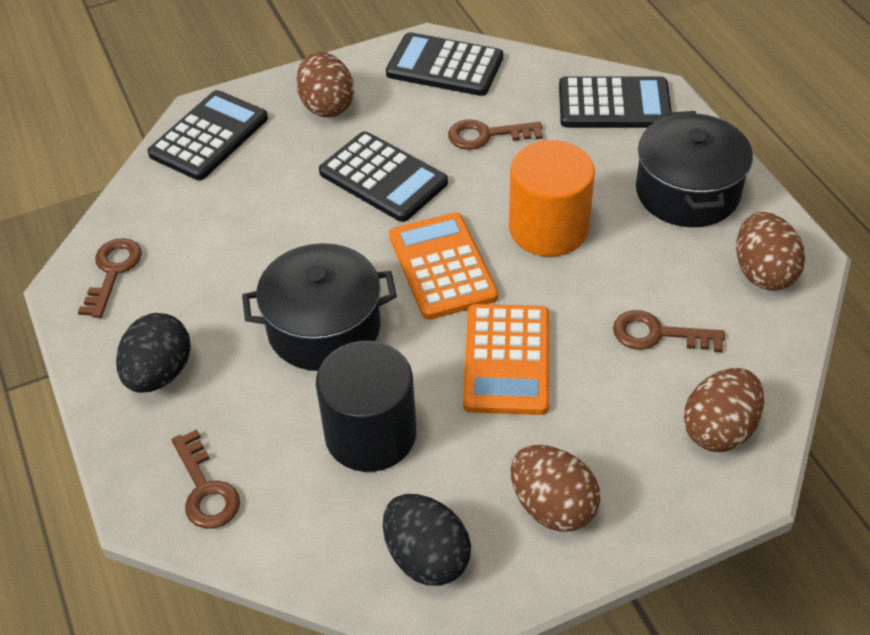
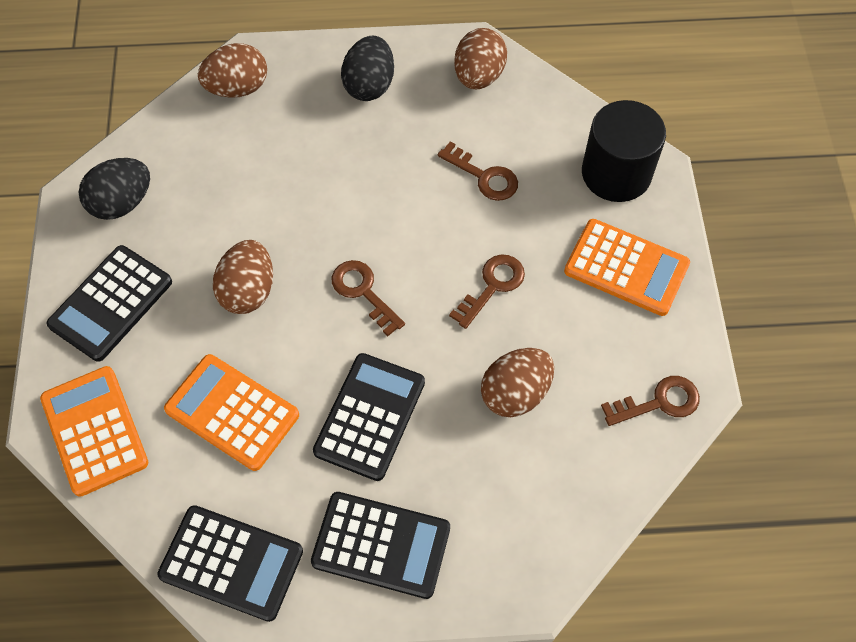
black pot: [242,243,397,371] [636,111,753,227] = 2 -> none = 0
orange calculator: [389,212,498,320] [463,304,549,415] = 2 -> [40,366,148,497] [164,354,299,471] [564,219,690,316] = 3
orange cylinder: [509,140,595,257] = 1 -> none = 0

